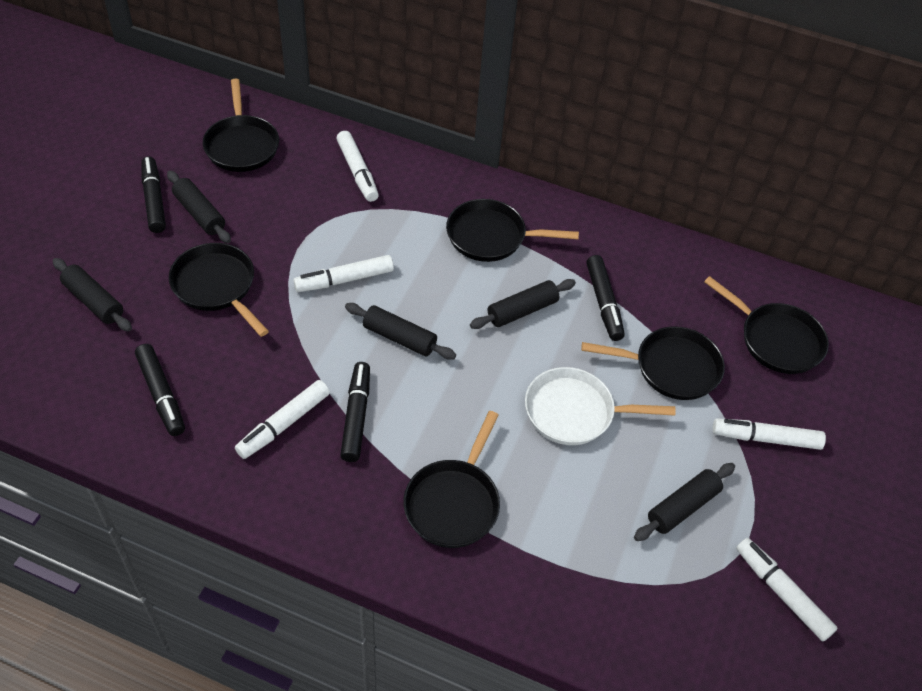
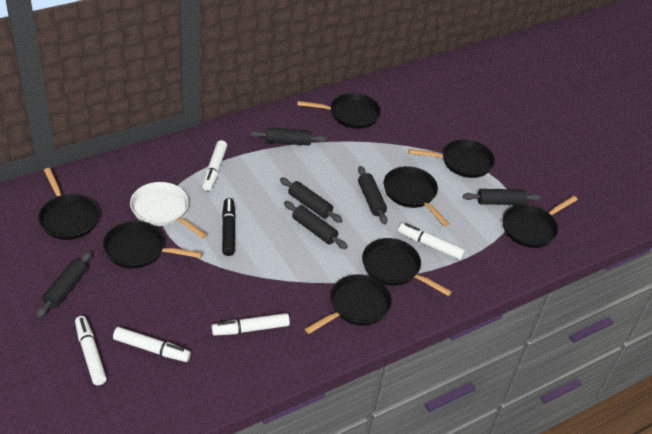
black marker: [135,344,185,436] [141,156,166,233] [340,362,370,462] [586,255,625,341] = 4 -> [222,198,236,256] = 1
black pan: [169,243,269,337] [203,79,279,172] [403,411,500,548] [446,199,579,262] [581,326,725,400] [704,276,829,374] = 6 -> [38,168,99,240] [103,221,202,269] [297,93,381,129] [305,274,392,334] [362,238,452,296] [384,166,450,227] [409,139,495,178] [503,196,578,248] = 8
black rolling pin: [53,258,132,332] [167,171,231,243] [345,303,456,360] [470,279,576,329] [634,463,735,541] = 5 -> [37,251,92,318] [250,127,327,145] [280,177,343,223] [284,201,348,249] [358,166,388,224] [463,189,541,205] = 6

